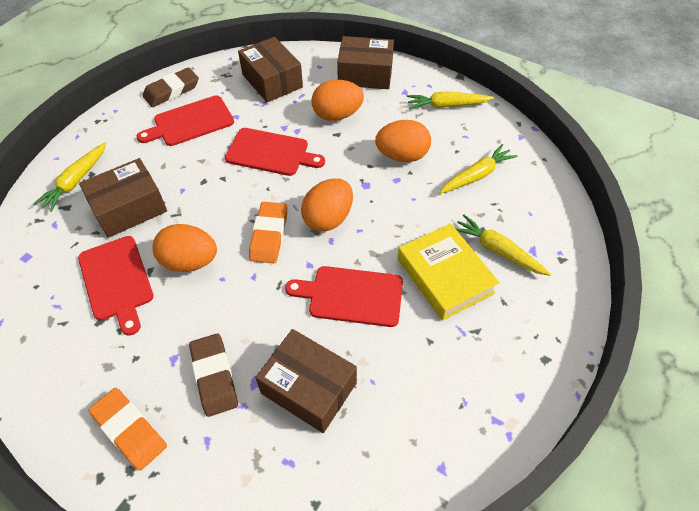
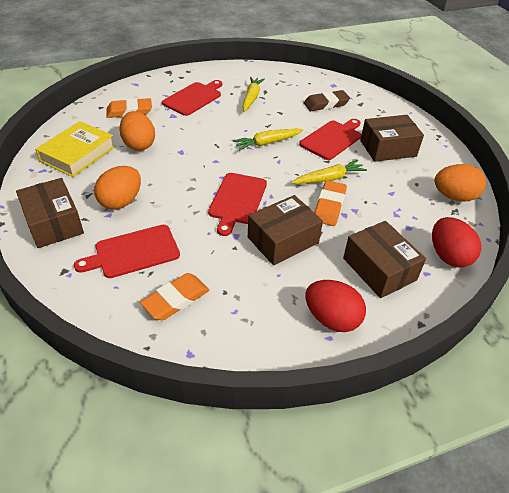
brown eraser: [142,67,199,107] [189,334,238,417] = 2 -> [304,90,350,111] = 1
orange egg: [152,224,217,272] [301,178,353,231] [311,80,364,121] [375,120,431,162] = 4 -> [94,166,141,210] [119,111,155,151] [434,164,486,202] = 3
orange eraser: [89,388,167,471] [249,202,287,264] = 2 -> [106,98,152,118] [140,273,209,320] [315,180,347,226] = 3
red egg: none = 0 -> [305,280,366,332] [432,217,481,268] = 2
yellow carrot: [33,142,106,212] [407,91,494,109] [440,144,518,194] [455,214,551,276] = 4 -> [233,129,303,150] [242,77,265,112] [291,160,367,184] = 3

